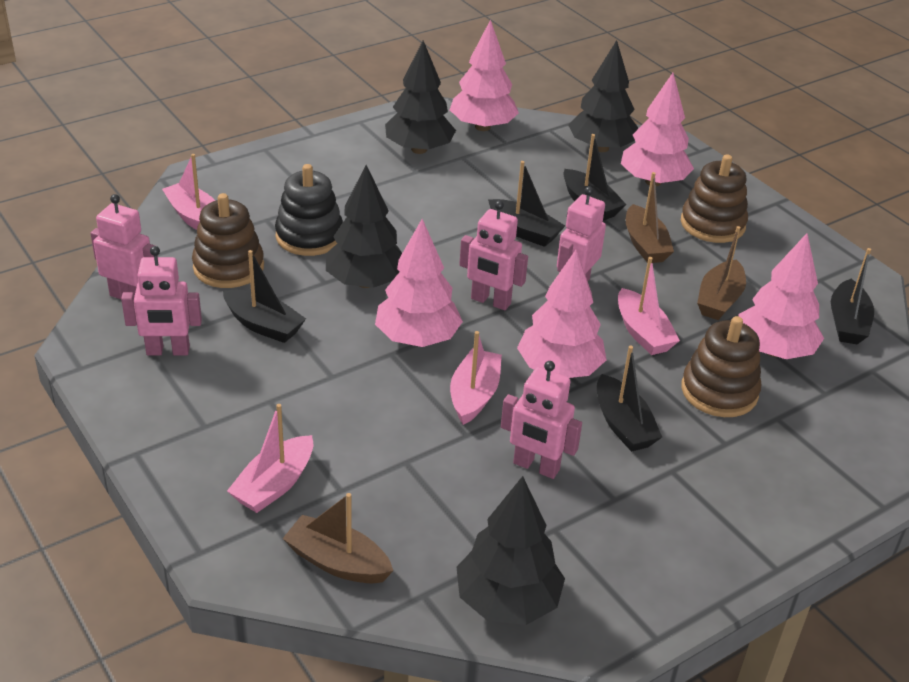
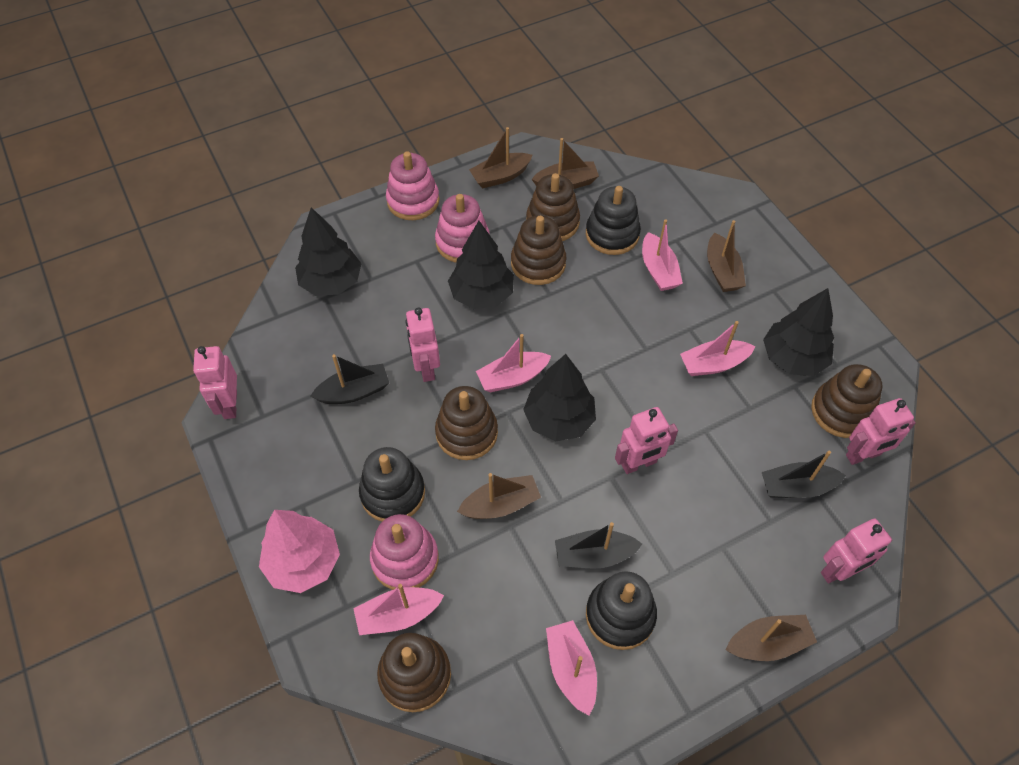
black boat: [223,250,306,343] [488,161,565,247] [563,134,626,221] [597,346,662,452] [831,248,874,344] = 5 -> [311,354,389,404] [555,522,642,569] [762,451,846,498] = 3
black stacking toy: [275,164,343,256] = 1 -> [359,447,425,522] [586,186,641,255] [586,571,657,650] = 3
brown boat: [282,493,393,583] [626,172,674,263] [697,226,746,320] = 3 -> [457,473,541,519] [469,127,533,189] [532,138,599,189] [707,220,746,292] [726,615,817,661] = 5
brown stacking toy: [192,193,264,288] [681,154,748,243] [681,316,761,417] = 3 -> [377,633,451,712] [435,386,498,460] [511,215,566,285] [526,173,580,241] [811,364,883,438] = 5
pink boat: [162,154,215,230] [227,404,313,513] [450,331,502,425] [618,257,680,355] = 4 -> [353,584,444,635] [476,334,551,392] [546,620,597,715] [642,219,683,291] [680,321,755,376] = 5
pink stacking toy: none = 0 -> [370,514,439,590] [386,151,439,220] [435,194,490,262] = 3
pink tree: [375,219,463,347] [450,19,519,131] [517,250,607,378] [621,73,694,186] [738,233,824,359] = 5 -> [259,510,340,593] = 1

